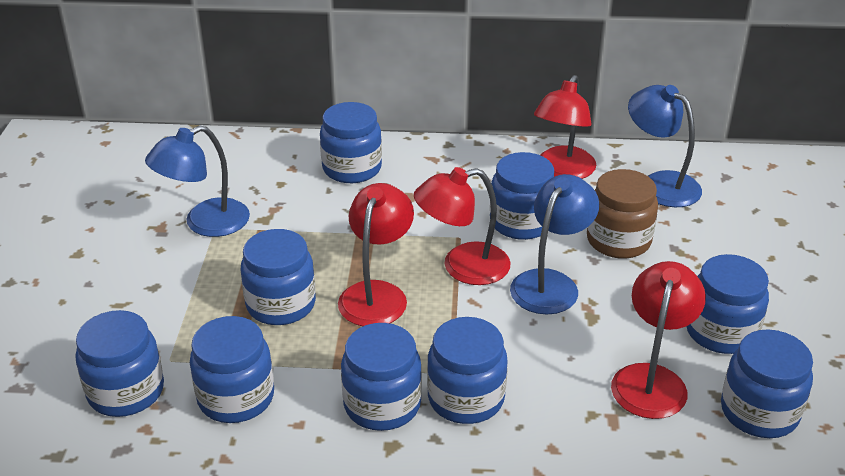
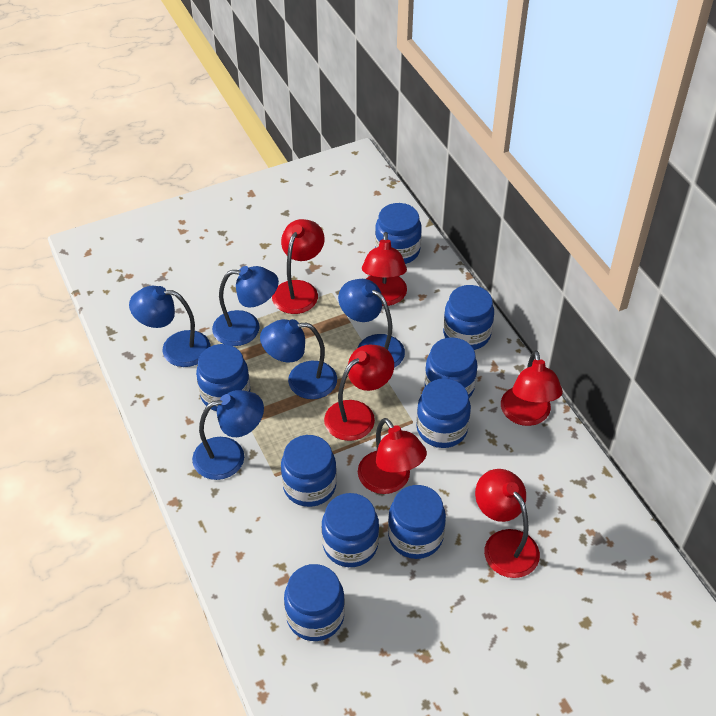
blue lamp: [145,125,250,237] [510,174,599,314] [628,85,702,207] = 3 -> [129,286,211,367] [192,390,264,480] [212,266,279,346] [260,319,337,399] [338,279,405,368] = 5
brown jar: [587,169,658,259] = 1 -> none = 0
red lamp: [338,183,414,326] [414,167,511,285] [534,75,596,179] [611,261,706,419] = 4 -> [272,219,325,314] [324,345,394,441] [358,418,427,494] [362,232,407,306] [475,469,540,578] [501,350,563,426] = 6

